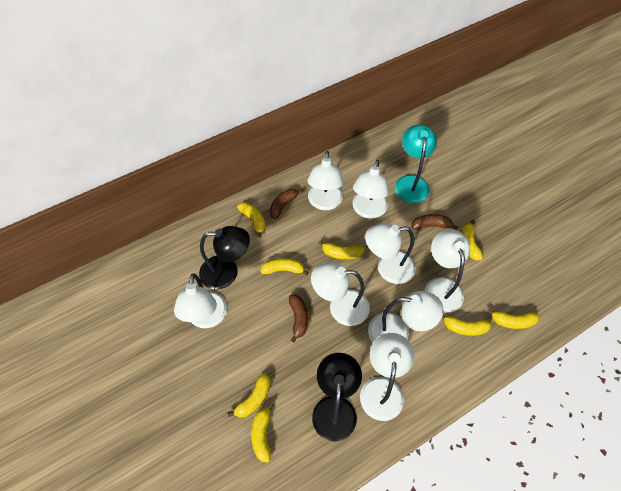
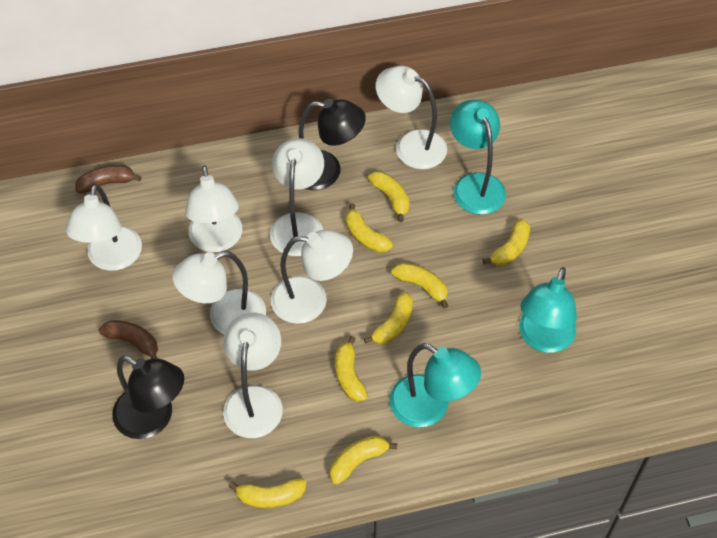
brown banana: [270,189,303,219] [289,295,308,343] [412,214,458,230] = 3 -> [75,165,141,193] [99,320,158,359] = 2
turquoise lamp: [395,124,437,203] = 1 -> [389,343,481,427] [450,99,506,215] [519,267,577,353] = 3
white lamp: [174,273,227,328] [307,151,344,210] [311,263,370,326] [352,160,389,219] [360,333,414,421] [365,223,416,284] [368,291,444,342] [425,229,470,313] = 8 -> [66,184,142,271] [172,251,266,334] [185,165,242,252] [223,313,283,438] [270,138,324,256] [271,230,353,324] [376,66,447,169] = 7

